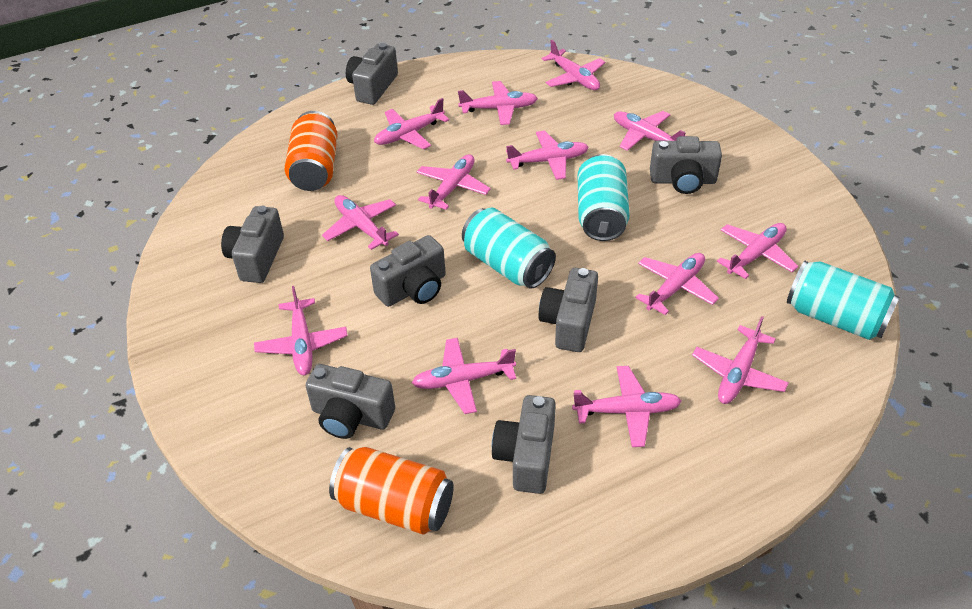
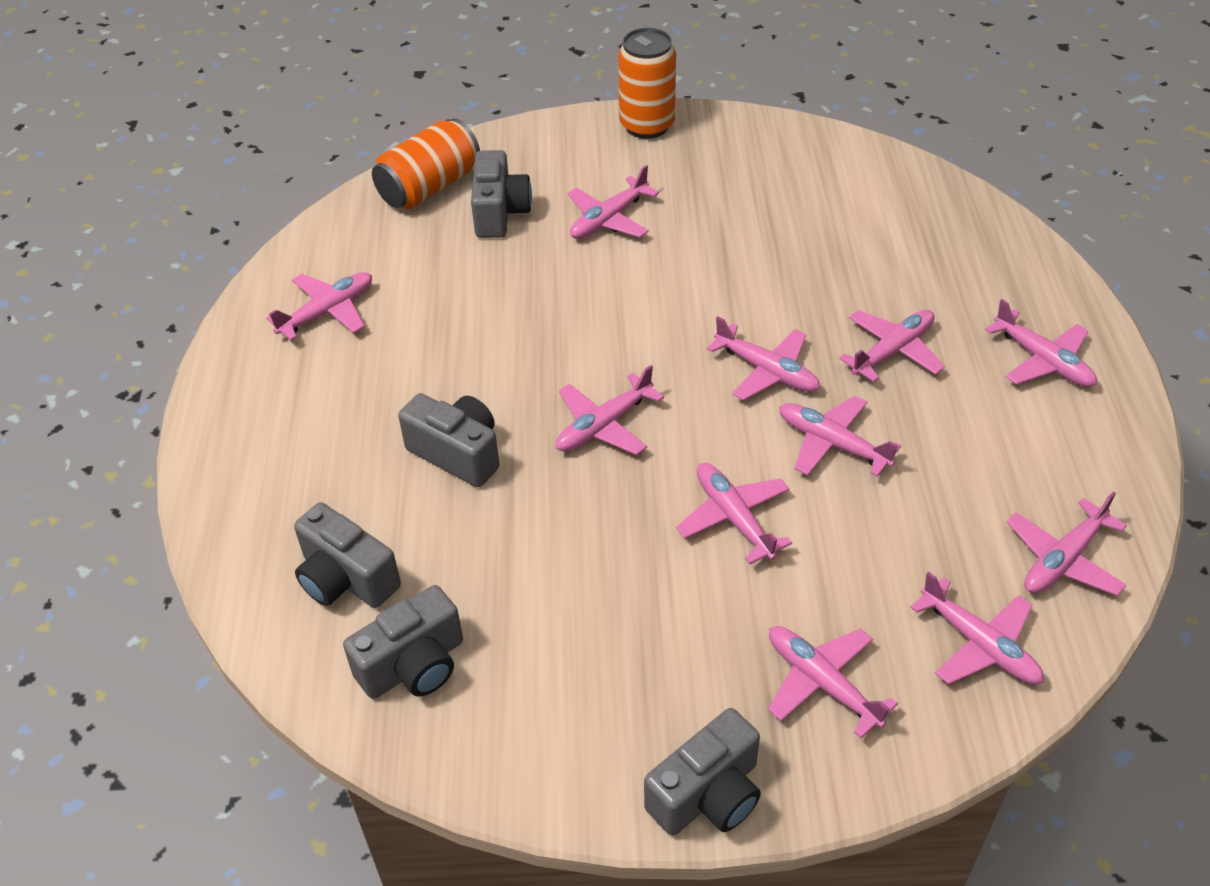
grey camera: [221,206,284,283] [306,364,395,439] [346,43,398,105] [370,235,446,307] [492,395,556,494] [538,268,598,352] [650,136,722,194] = 7 -> [294,502,401,608] [343,585,463,699] [398,393,500,487] [471,150,532,238] [644,708,761,836] = 5
pink plane: [254,286,348,375] [322,195,399,250] [374,98,449,150] [412,338,516,414] [417,154,491,210] [458,81,538,125] [506,130,589,180] [542,40,605,90] [572,366,681,447] [614,111,686,151] [635,253,719,315] [692,316,789,404] [717,223,799,279] = 13 -> [266,272,372,340] [556,365,664,455] [568,165,659,239] [676,463,792,565] [707,316,820,400] [768,626,898,738] [779,396,901,477] [839,310,945,382] [910,572,1044,684] [985,299,1097,387] [1007,491,1127,596] = 11
turquoise can: [462,208,556,288] [578,154,630,241] [787,261,900,340] = 3 -> none = 0

